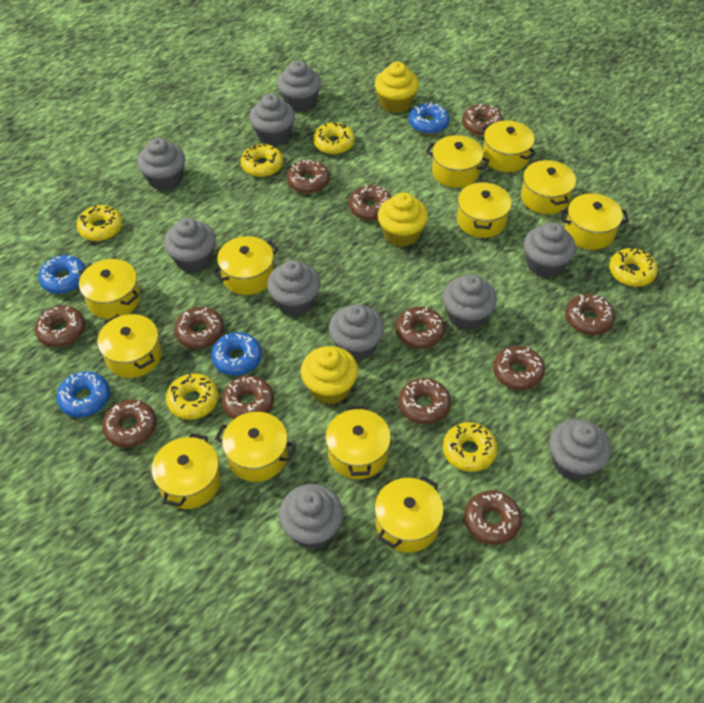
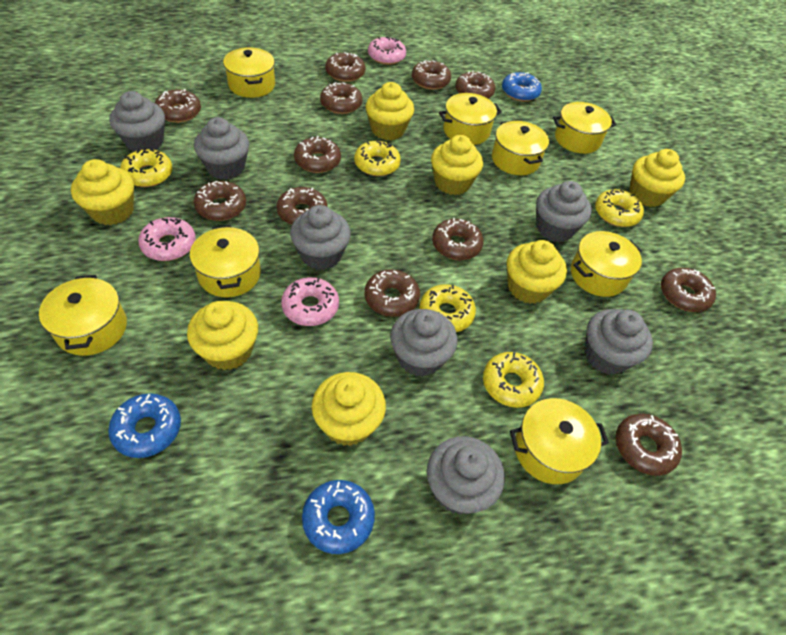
blue donut: [38,255,85,294] [56,371,110,417] [211,332,262,376] [409,102,450,134] = 4 -> [108,393,181,458] [302,480,375,554] [502,72,542,102] = 3
grey cupcake: [137,138,185,191] [164,218,216,273] [249,94,295,146] [267,260,321,316] [277,60,321,112] [279,484,343,549] [329,304,384,361] [443,274,497,331] [524,222,576,278] [549,419,611,481] = 10 -> [109,91,165,152] [194,117,249,180] [290,205,351,270] [390,309,458,377] [427,436,505,515] [536,181,592,242] [584,309,653,375] = 7
pink donut: none = 0 -> [138,217,196,261] [281,277,339,326] [368,36,406,65] = 3
yellow cupcake: [301,346,358,404] [375,62,419,113] [378,192,428,247] = 3 -> [71,159,134,225] [187,301,258,370] [312,372,386,446] [366,82,414,140] [431,135,483,195] [507,240,567,304] [629,149,685,207] = 7
yellow donut: [77,205,123,241] [166,373,219,420] [241,144,283,177] [313,122,355,154] [443,422,498,472] [609,248,658,287] = 6 -> [120,148,173,187] [354,141,401,176] [419,284,476,332] [483,352,544,408] [595,189,644,227] = 5
yellow pot: [79,259,141,319] [98,314,162,378] [151,433,221,509] [213,236,279,295] [215,412,296,482] [325,406,391,479] [374,476,444,553] [426,135,489,188] [457,181,512,238] [482,120,537,172] [521,159,576,214] [560,193,629,250] = 12 -> [39,275,127,356] [190,225,261,298] [223,47,275,98] [439,93,502,145] [492,120,549,175] [510,398,609,484] [553,102,616,154] [571,231,642,297] = 8

